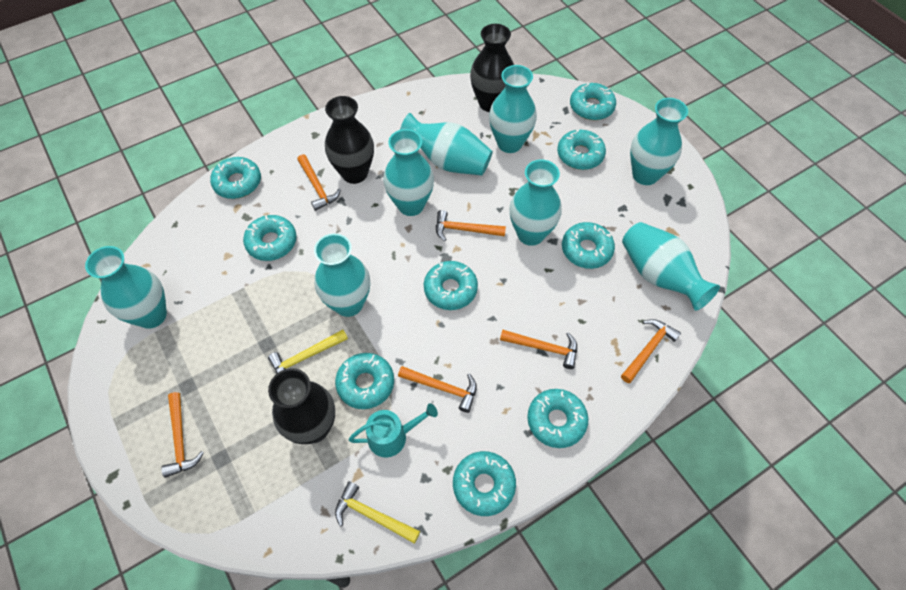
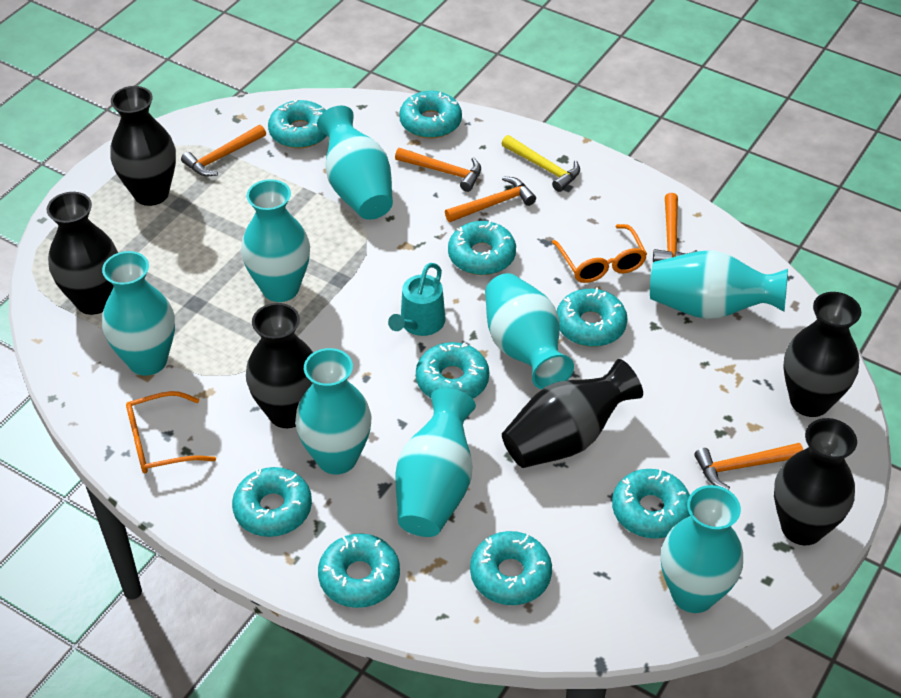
black vase: [268,368,335,444] [325,96,374,184] [470,24,514,112] = 3 -> [46,192,118,315] [110,86,176,206] [246,303,314,428] [502,359,643,468] [774,418,857,545] [783,292,861,417] = 6
orange glasses: none = 0 -> [126,391,216,473] [552,224,647,283] = 2
orange hammer: [161,392,204,478] [297,154,341,211] [398,366,477,413] [436,210,506,241] [500,330,577,369] [621,319,681,383] = 6 -> [181,125,266,177] [395,148,481,192] [445,177,536,222] [653,193,698,262] [694,443,803,490] = 5
yellow hammer: [268,329,348,374] [335,481,420,543] = 2 -> [502,135,580,192] = 1

